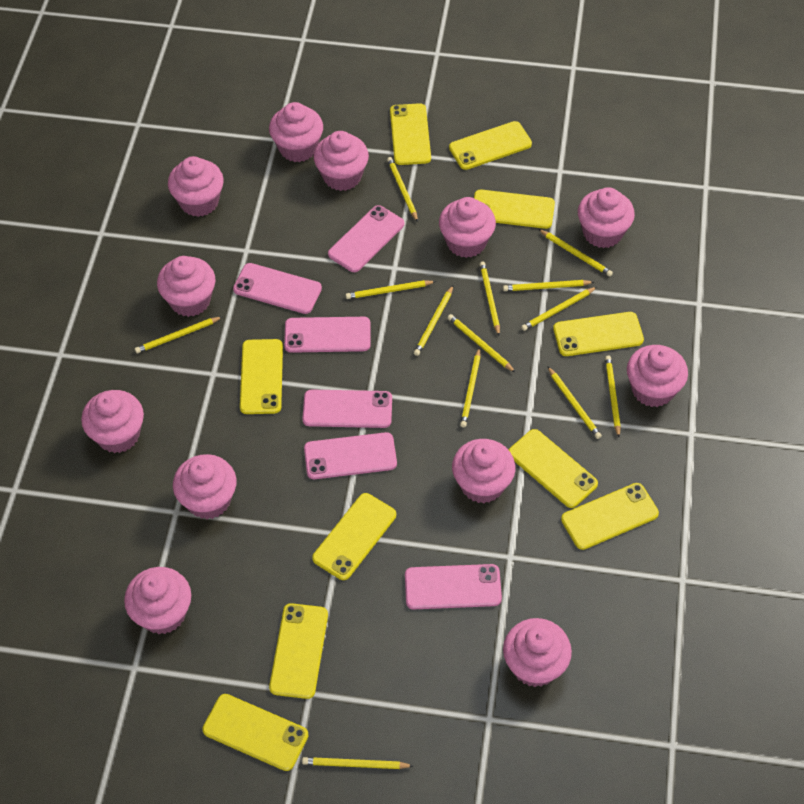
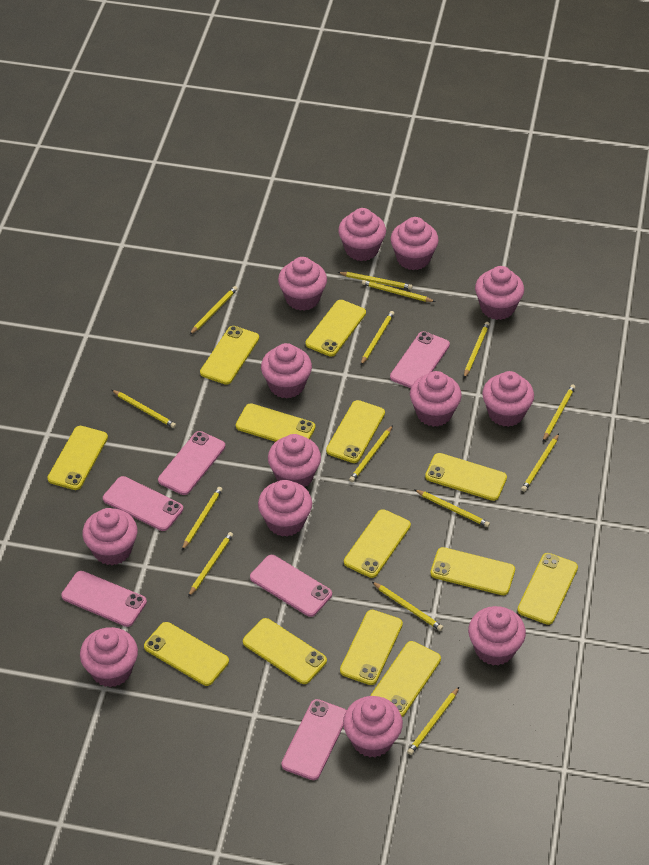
pink cupcake: [81,390,144,453] [124,567,191,634] [157,256,215,317] [168,156,224,217] [173,454,236,519] [269,102,323,162] [314,131,369,191] [439,197,496,258] [452,439,515,503] [503,618,572,687] [578,187,635,248] [627,345,688,407] = 12 -> [80,627,138,687] [82,508,137,565] [258,480,312,537] [261,343,312,399] [268,434,321,487] [278,257,327,311] [338,208,386,261] [343,696,403,757] [390,217,439,270] [410,371,462,427] [468,606,526,666] [475,266,524,320] [482,371,534,427] = 13
yellow pencil: [135,317,222,353] [302,757,413,769] [346,280,436,299] [387,157,418,222] [414,285,453,356] [448,314,516,373] [460,347,481,427] [480,262,500,336] [503,280,594,291] [521,287,597,331] [538,229,613,277] [547,366,602,439] [605,356,621,437] = 13 -> [112,390,176,428] [182,487,223,550] [188,532,233,597] [190,286,238,334] [337,272,413,289] [349,425,393,482] [361,311,394,365] [362,280,435,302] [372,582,443,631] [407,687,459,755] [415,490,490,527] [464,322,490,378] [521,434,559,492] [543,384,576,442] = 14
yellow phone: [202,694,309,771] [240,339,283,414] [269,603,328,699] [312,493,396,580] [390,103,431,165] [449,121,532,170] [474,190,555,229] [509,429,598,508] [553,312,644,356] [561,483,659,550] = 10 -> [47,426,108,490] [144,622,229,686] [200,326,259,385] [236,403,315,442] [243,618,327,684] [306,300,366,357] [326,400,385,463] [340,610,403,685] [344,509,411,578] [370,641,441,717] [425,453,507,501] [430,547,515,595] [517,553,578,625] = 13

